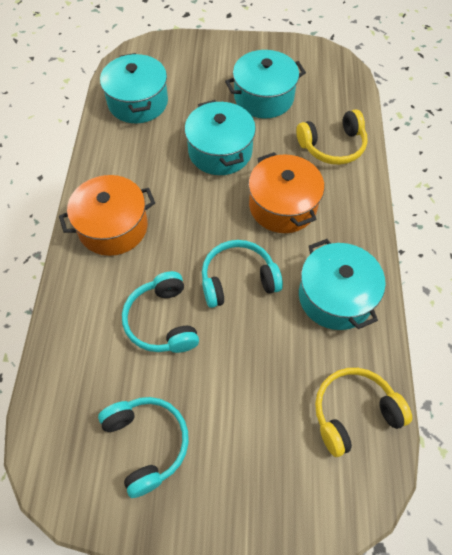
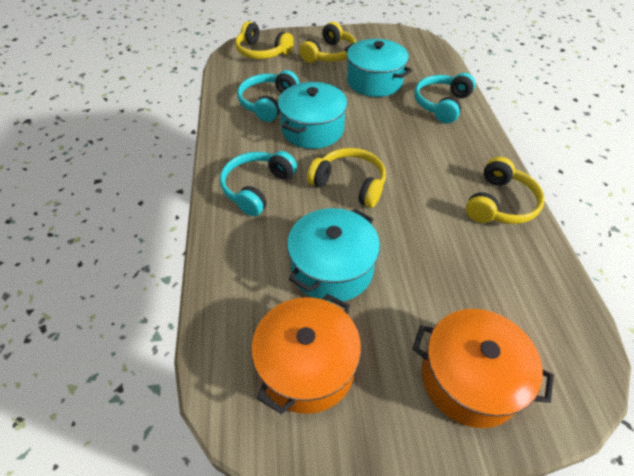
turquoise pot: [100,53,168,123] [185,100,256,175] [225,50,306,119] [299,239,386,330] = 4 -> [278,82,347,149] [287,208,380,303] [344,39,412,97] = 3
yellow headphones: [296,109,368,165] [315,368,412,457] = 2 -> [235,21,294,59] [300,22,356,63] [307,148,386,208] [466,157,545,224] = 4

